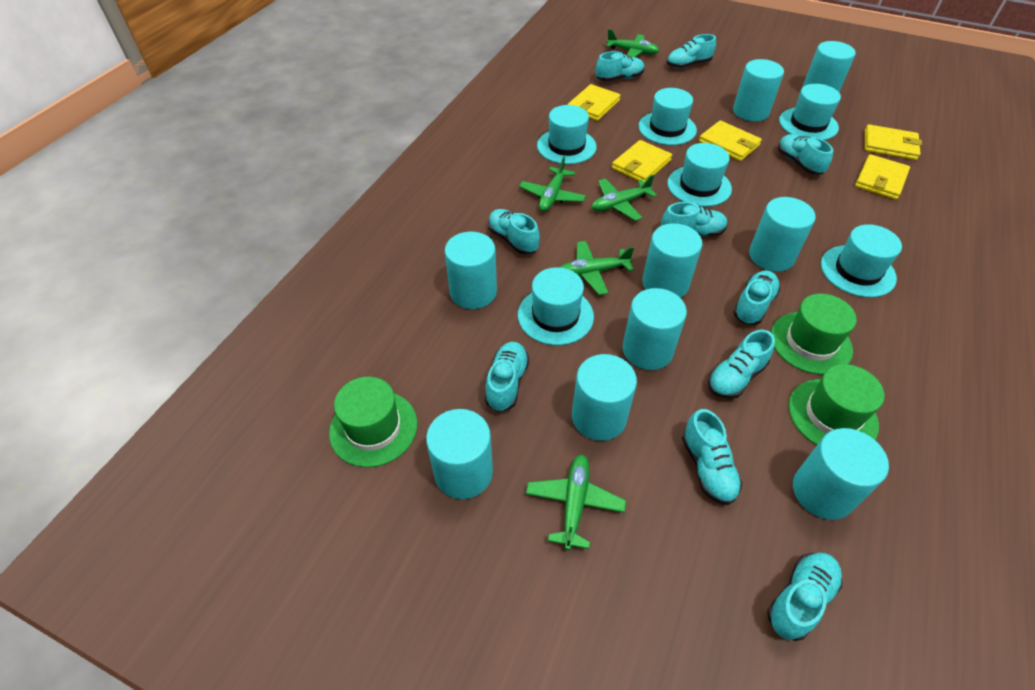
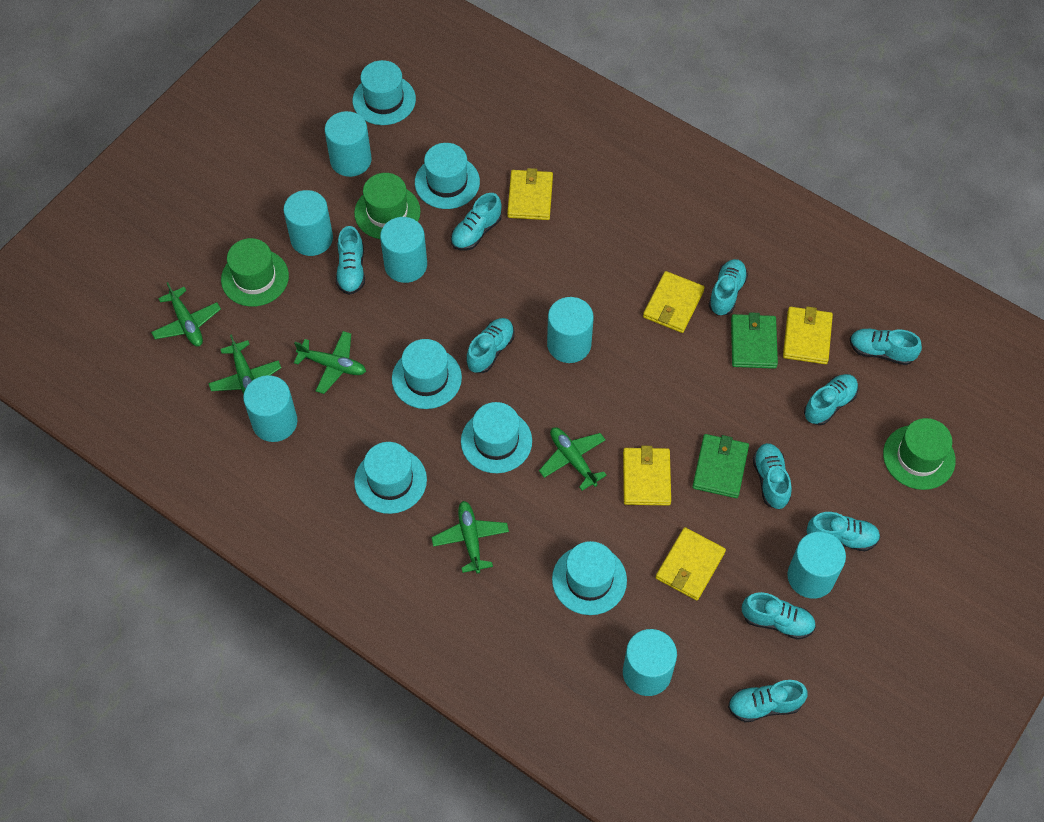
green wallet: none = 0 -> [692,434,749,498] [731,312,778,369] = 2
turquoise cylinder: [426,409,493,499] [445,232,497,309] [572,354,637,441] [623,288,687,370] [642,223,702,298] [733,59,784,122] [749,197,816,272] [793,428,889,520] [802,41,856,92] = 9 -> [243,375,297,442] [283,190,333,256] [325,111,372,177] [380,217,427,283] [547,297,594,363] [623,629,677,696] [787,532,846,599] = 7

